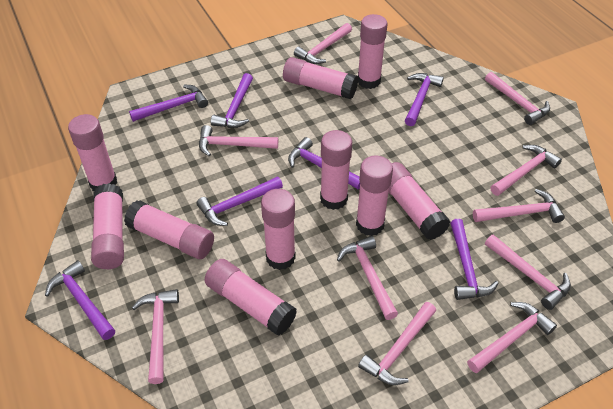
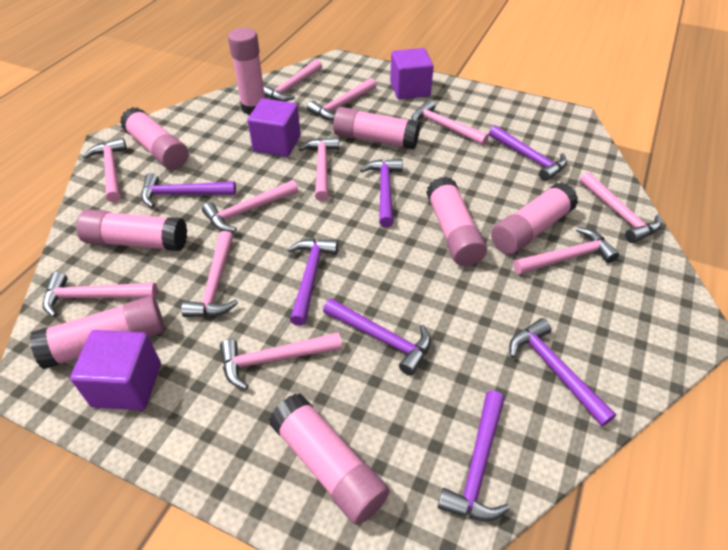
pink glue stick: [68,114,117,191] [91,183,124,269] [124,200,214,259] [205,259,297,336] [261,189,296,270] [283,57,358,99] [320,130,352,210] [356,156,393,236] [358,14,387,89] [389,162,450,240] = 10 -> [30,296,164,369] [76,209,187,251] [120,107,188,169] [228,28,266,115] [269,394,389,525] [333,107,420,150] [426,176,487,266] [491,182,578,255] = 8
pink hammer: [132,289,179,384] [199,125,278,156] [294,23,352,64] [337,236,398,320] [358,302,436,385] [467,302,557,373] [473,189,565,223] [485,72,550,125] [485,235,571,310] [491,145,562,196] = 10 -> [42,272,157,317] [83,138,127,202] [181,231,238,317] [202,180,298,232] [220,332,342,390] [263,59,322,101] [299,137,339,201] [307,78,377,120] [412,99,489,145] [513,227,619,275] [580,172,661,243] = 11
purple cube: none = 0 -> [70,330,161,410] [247,98,301,157] [390,48,434,99] = 3

